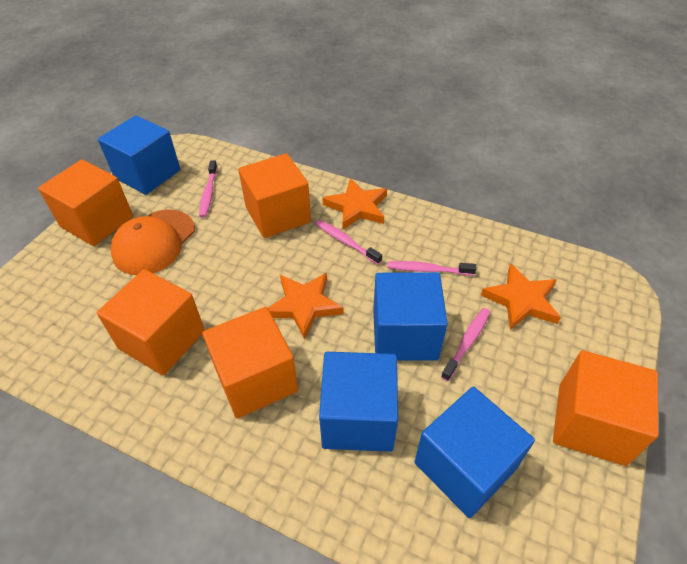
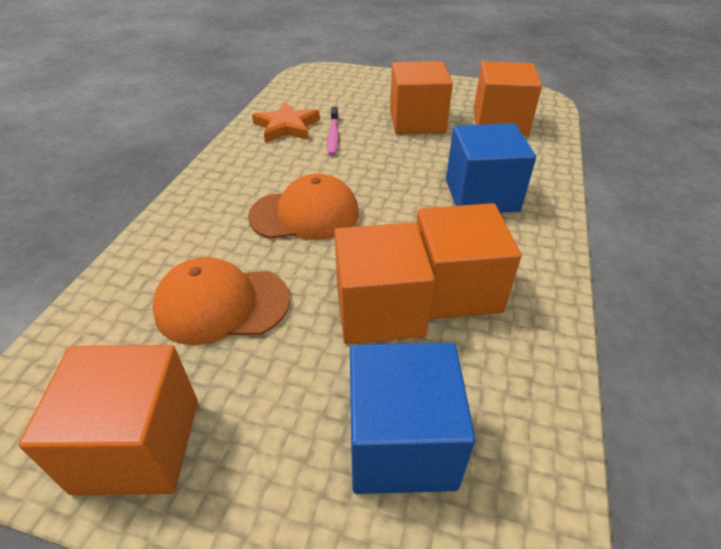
blue cube: [98,115,180,195] [319,352,398,452] [373,272,448,361] [415,387,535,518] = 4 -> [350,343,476,494] [446,123,536,213] = 2
orange cap: [110,210,195,275] = 1 -> [152,257,290,345] [248,174,359,240] = 2
orange star: [268,273,344,340] [323,178,387,229] [481,263,561,330] = 3 -> [252,101,320,142] = 1
pink toothbrush: [199,160,217,218] [316,220,382,265] [387,261,476,276] [441,308,490,381] = 4 -> [327,107,339,156] = 1

